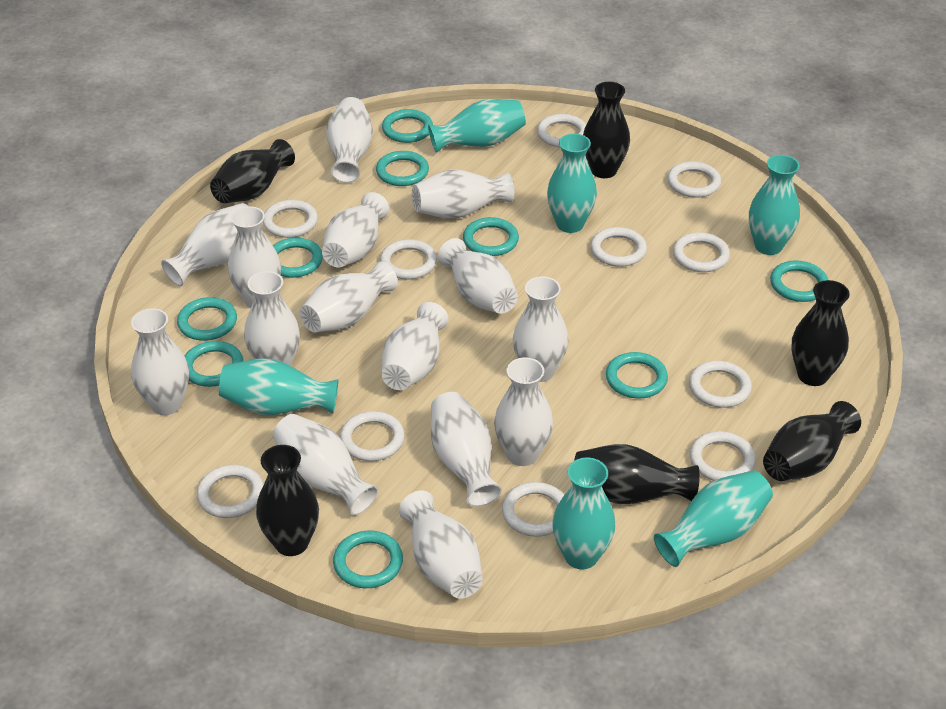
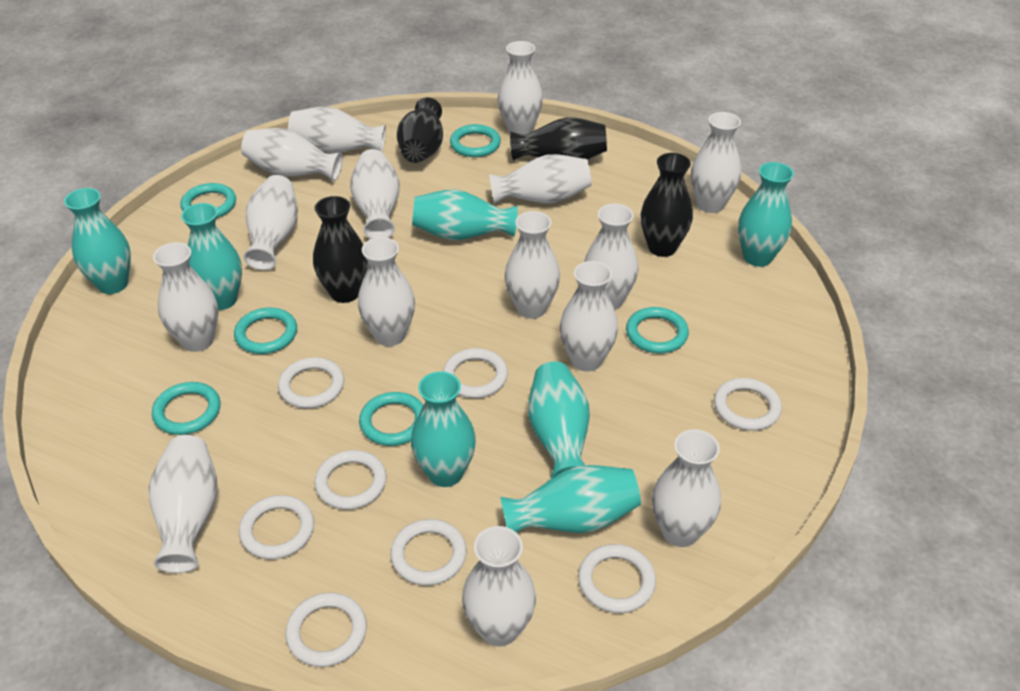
black vase: [210,139,295,203] [256,445,319,556] [574,444,700,504] [583,82,630,178] [763,401,861,481] [792,280,850,386] = 6 -> [313,196,368,303] [397,97,443,163] [510,117,607,161] [640,153,693,257] = 4
turquoise ring: [177,297,237,341] [185,341,243,387] [273,237,323,278] [333,531,403,588] [376,151,429,186] [382,109,433,143] [463,217,519,256] [606,352,668,398] [770,260,828,302] = 9 -> [152,382,221,435] [181,183,236,218] [234,308,297,354] [359,392,424,446] [450,124,501,157] [626,307,689,354] = 6
turquoise vase: [219,359,338,415] [428,99,526,153] [547,134,597,233] [552,457,616,569] [654,470,773,567] [749,155,800,255] = 6 -> [64,188,131,294] [181,203,242,310] [411,371,476,487] [412,190,518,240] [500,465,641,533] [528,362,590,479] [738,162,794,267] = 7
white ring: [197,465,264,518] [263,200,318,238] [340,411,405,461] [380,239,437,279] [502,482,564,537] [537,114,586,148] [591,227,647,267] [667,161,721,198] [673,232,730,272] [689,361,752,408] [690,431,756,481] = 11 -> [239,495,314,559] [278,357,344,408] [285,592,367,667] [314,450,387,510] [390,519,467,586] [443,348,508,398] [578,544,656,613] [714,378,782,431] = 8

